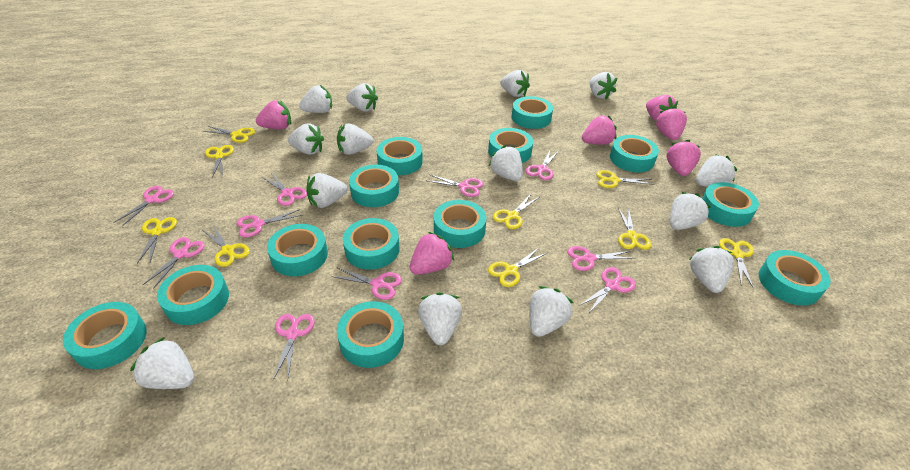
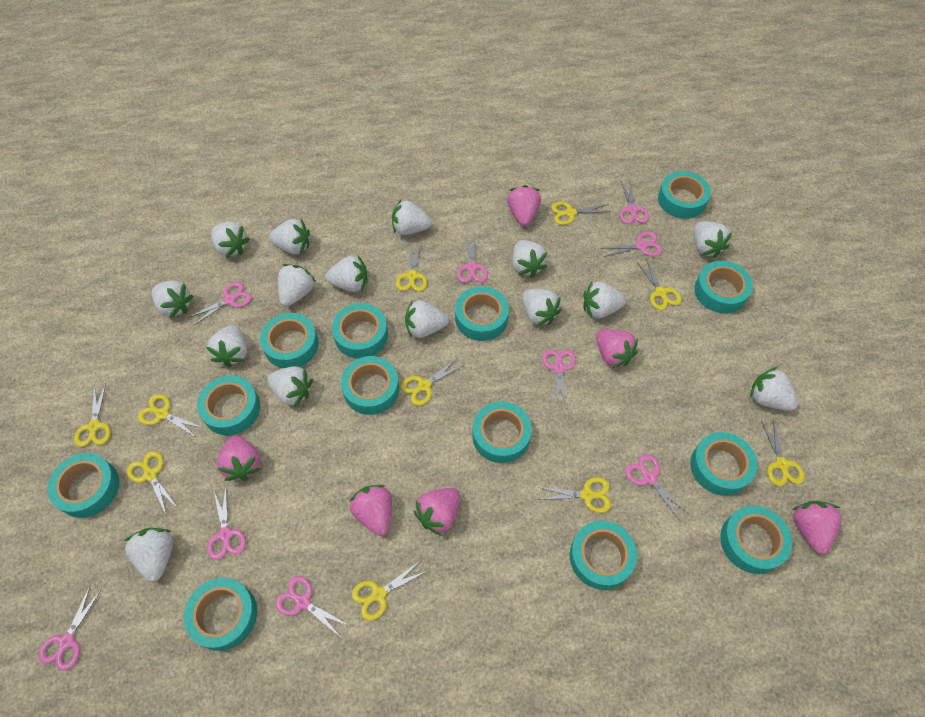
pink scissors: [113,186,174,226] [143,237,205,289] [237,209,302,237] [262,173,307,206] [273,314,315,381] [331,268,402,300] [428,174,484,197] [526,150,559,180] [567,246,635,271] [579,267,636,313] = 10 -> [38,585,102,671] [188,282,252,326] [207,486,246,560] [275,576,349,636] [457,235,488,283] [542,349,576,409] [604,232,662,257] [619,179,649,224] [625,454,687,521] = 9
white strawberry: [130,337,194,389] [288,123,324,155] [299,85,332,113] [306,173,348,208] [337,124,373,155] [346,83,378,111] [418,292,462,345] [489,145,523,181] [500,70,530,97] [530,286,573,337] [590,72,617,99] [670,192,711,230] [689,246,734,293] [696,154,737,187] = 14 -> [124,528,173,582] [152,281,194,318] [206,325,247,367] [211,222,250,258] [267,366,313,407] [269,219,310,254] [278,264,315,306] [325,255,368,292] [392,200,432,235] [405,300,449,338] [512,240,547,278] [522,289,561,326] [584,281,626,318] [694,221,732,258] [750,367,798,411] = 15
yellow scissors: [137,217,177,263] [203,126,255,143] [203,225,250,267] [205,145,234,178] [488,247,547,287] [493,194,539,229] [596,170,654,188] [618,207,651,250] [719,238,754,287] = 9 -> [74,383,111,447] [127,451,178,516] [138,394,203,438] [352,560,427,621] [396,243,427,292] [401,357,464,406] [537,477,611,513] [551,202,611,225] [637,258,682,310] [761,419,805,486] = 10

